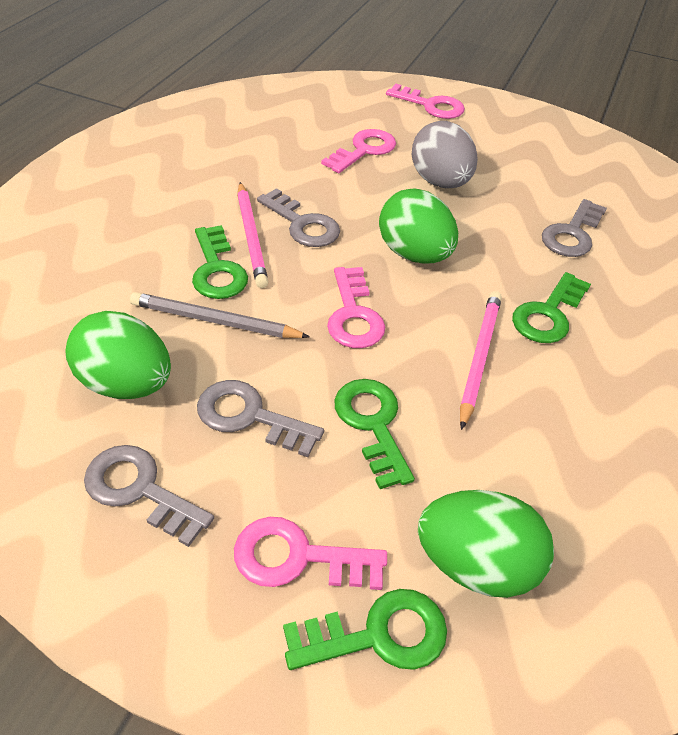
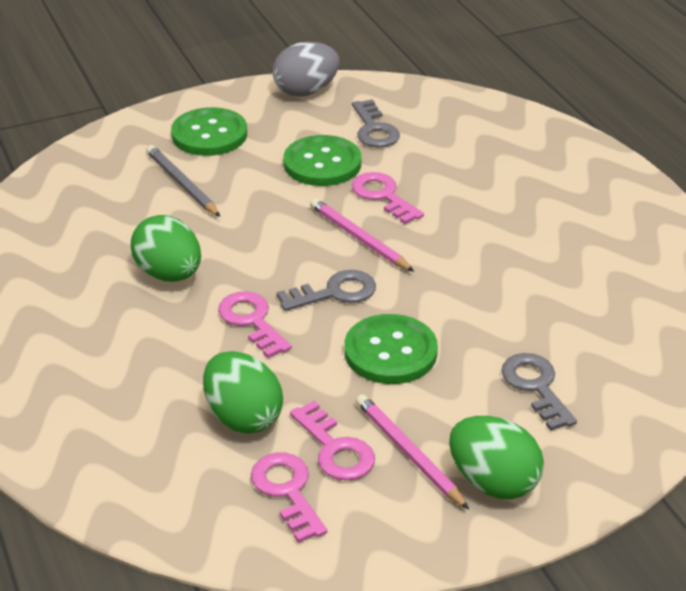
green button: none = 0 -> [171,107,247,156] [283,135,361,186] [344,314,438,384] = 3
green key: [192,225,248,299] [283,589,447,670] [334,379,415,489] [512,272,591,343] = 4 -> none = 0
grey key: [84,445,214,547] [197,380,324,457] [257,188,340,247] [542,199,607,257] = 4 -> [277,270,376,311] [352,99,400,147] [501,353,577,431] = 3

